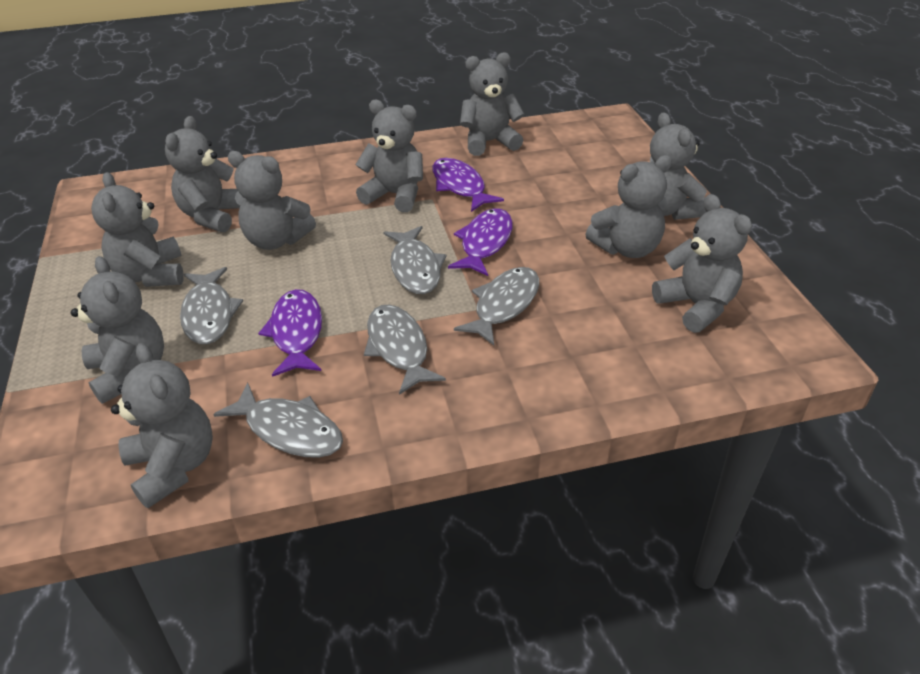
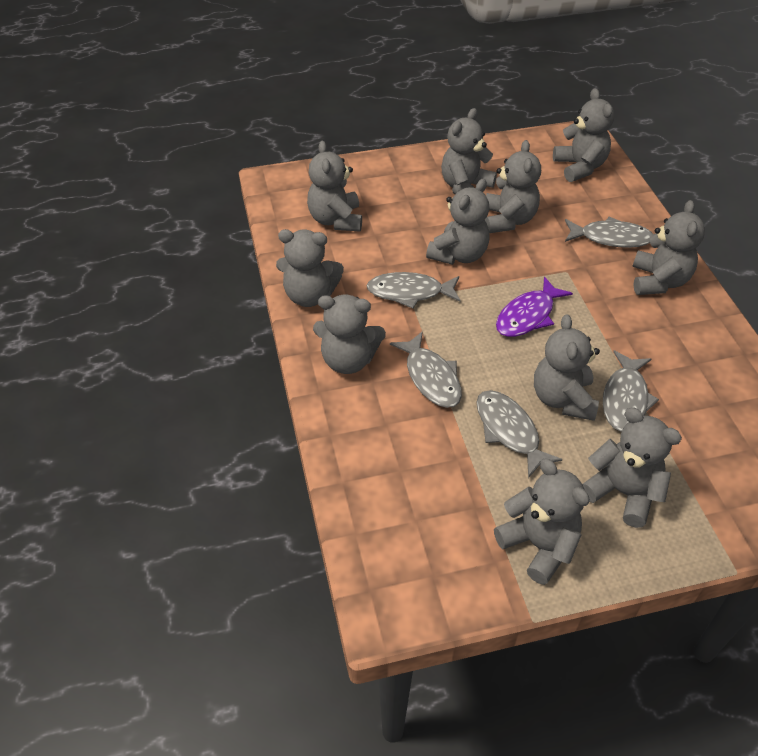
grey teddy bear: [71,256,164,404] [91,172,184,287] [111,343,213,508] [165,116,240,232] [227,151,316,250] [355,100,423,212] [460,52,524,156] [585,155,672,258] [650,112,707,220] [652,194,752,333] = 10 -> [276,229,344,307] [307,141,362,231] [313,295,386,374] [426,179,490,265] [441,108,497,194] [485,140,541,233] [494,459,590,585] [534,314,600,421] [553,88,614,182] [583,408,682,528] [632,200,705,295] = 11
purple fish: [258,289,322,377] [432,158,504,212] [448,209,513,276] = 3 -> [496,277,573,337] = 1

